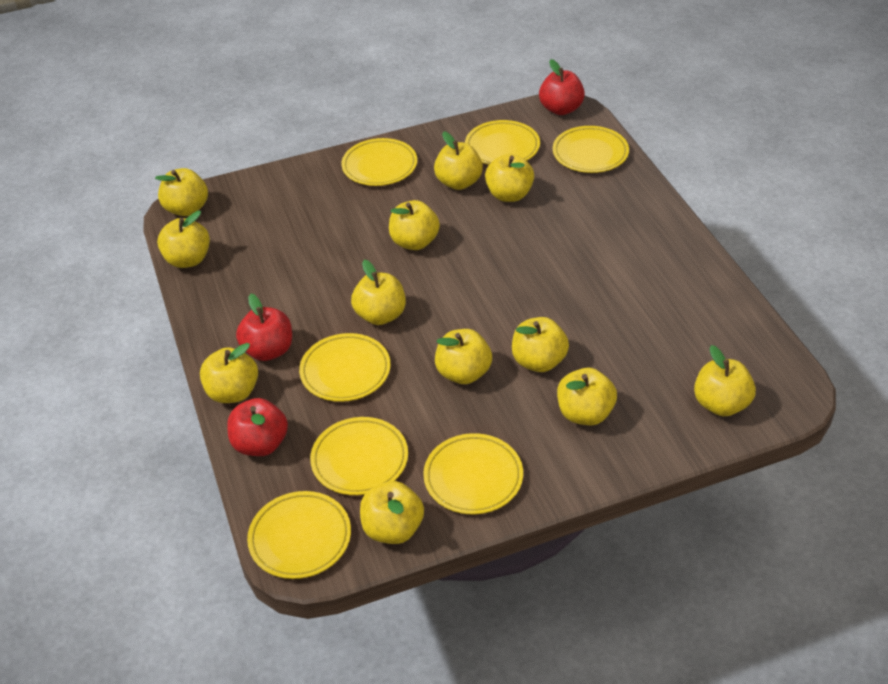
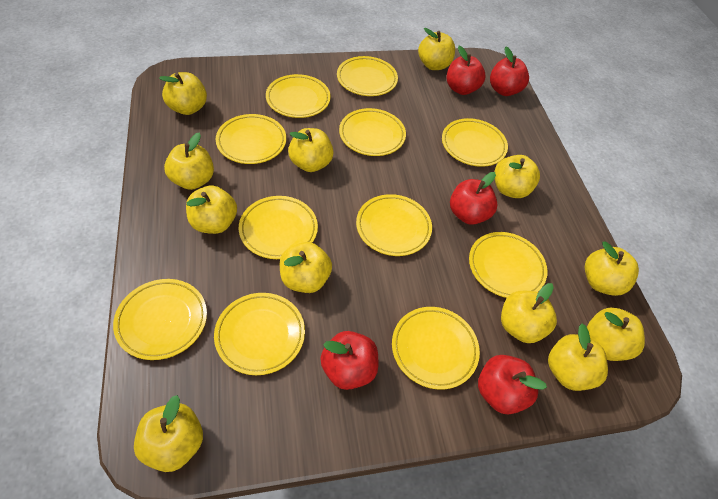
red apple: [227,398,288,456] [236,294,292,361] [539,59,585,115] = 3 -> [320,331,378,390] [447,46,485,95] [450,172,498,225] [478,355,547,414] [490,47,529,96] = 5
yellow plate: [247,491,351,579] [299,333,391,402] [310,417,408,495] [341,138,417,186] [423,433,523,514] [465,120,540,165] [553,126,629,173] = 7 -> [113,279,207,360] [214,293,305,375] [216,114,286,164] [239,196,318,259] [266,74,331,118] [337,56,398,96] [339,108,406,156] [356,194,432,256] [392,307,480,390] [442,118,508,167] [469,232,548,298] = 11

